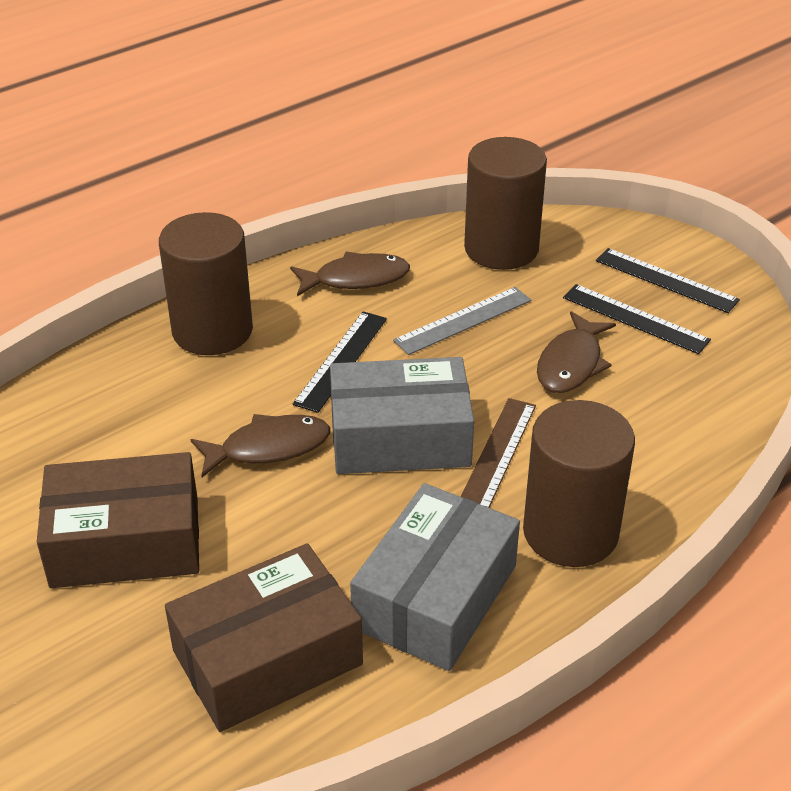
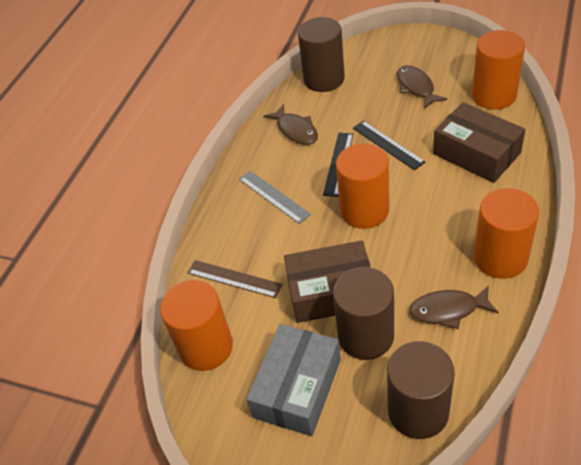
black ruler: [293,311,387,413] [563,284,711,354] [596,248,740,313] = 3 -> [323,133,353,197] [353,121,425,170] = 2
grey box: [330,357,474,474] [350,483,520,671] = 2 -> [246,324,341,436] = 1
orange cylinder: none = 0 -> [160,280,233,371] [336,144,389,229] [472,30,525,109] [474,188,539,279] = 4

